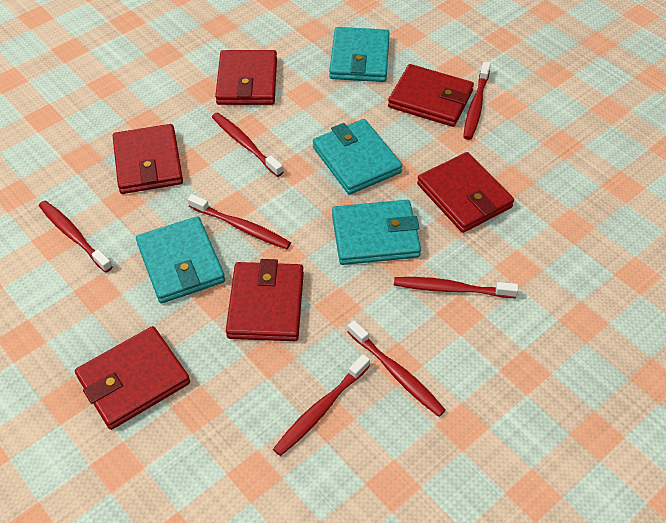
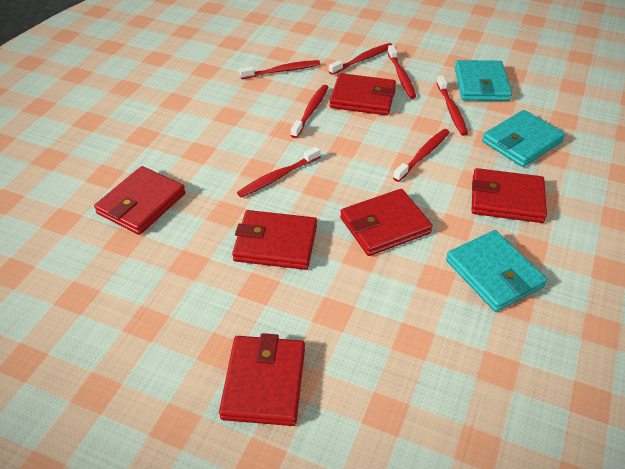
turquoise wallet: [136,216,225,303] [313,119,402,195] [329,27,390,82] [332,200,421,265] = 4 -> [446,230,547,312] [455,60,512,101] [482,110,565,167] = 3

